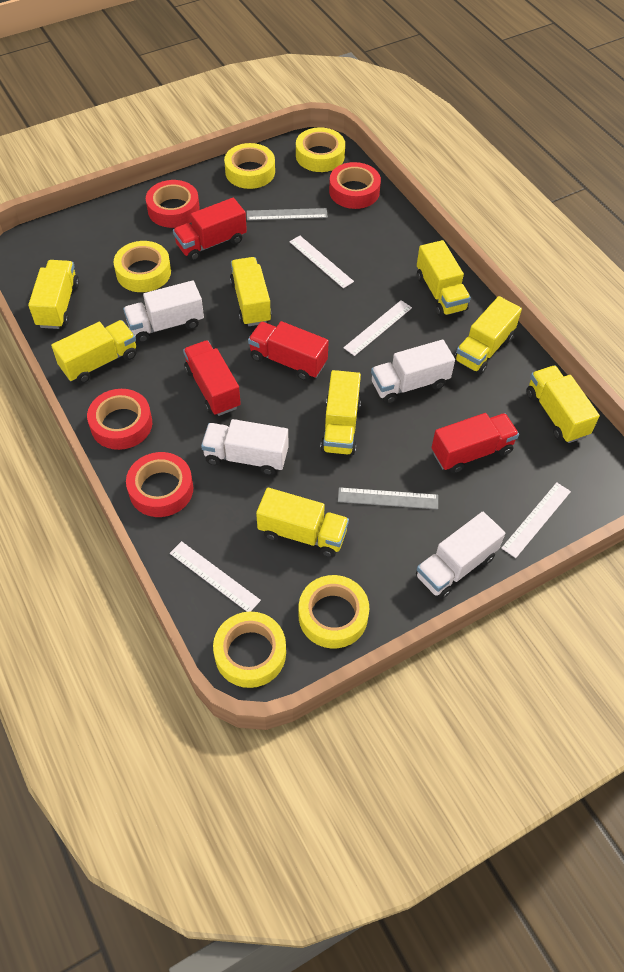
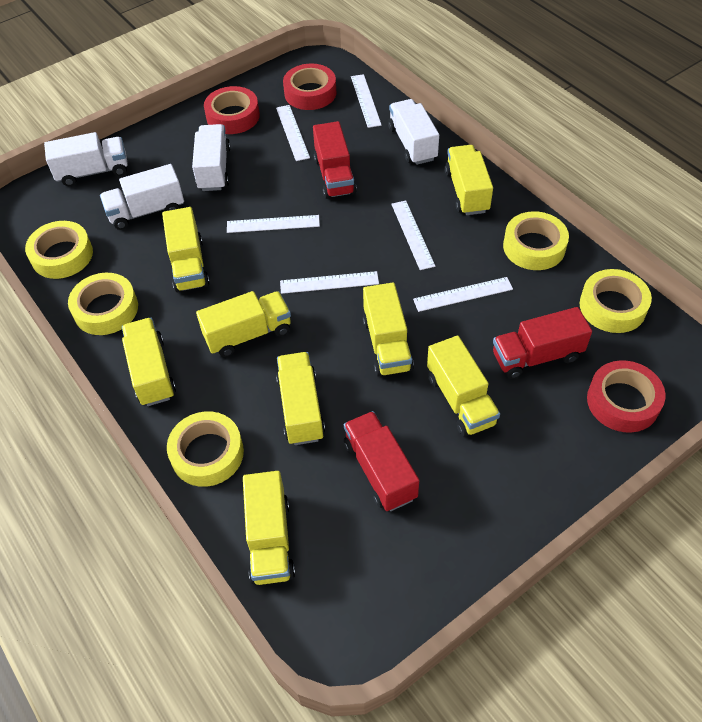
grey ruler: [247,208,328,221] [338,487,438,510] = 2 -> none = 0
red tape: [87,389,152,450] [126,452,193,517] [146,180,200,228] [329,162,381,209] = 4 -> [204,86,260,134] [283,64,336,110] [587,361,666,433] = 3
red truck: [173,198,247,261] [183,340,241,416] [248,321,329,381] [432,413,519,473] = 4 -> [313,121,357,199] [344,411,419,511] [493,307,592,379] = 3
white ruler: [170,541,261,612] [289,236,354,288] [343,300,412,356] [501,482,571,558] = 4 -> [227,215,320,233] [276,105,310,161] [280,271,379,294] [351,74,382,128] [391,201,435,270] [413,277,513,312] = 6

